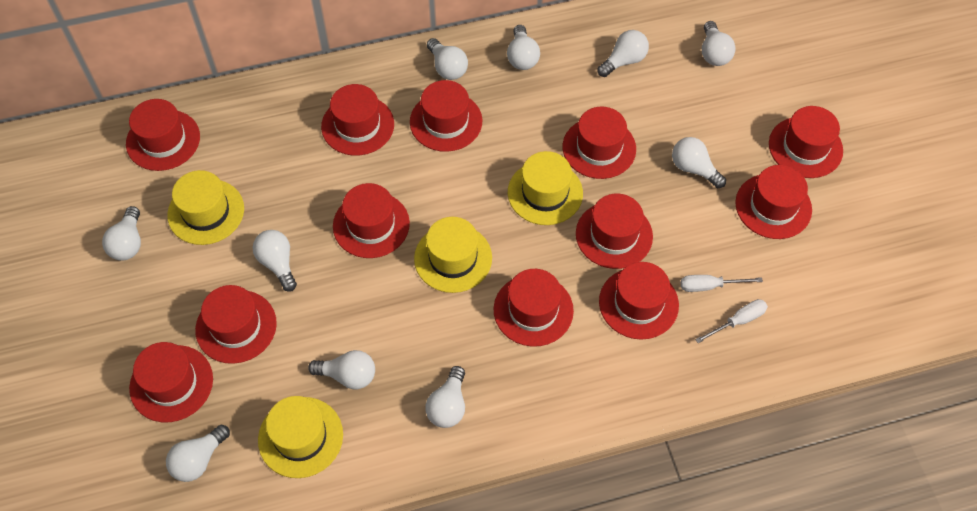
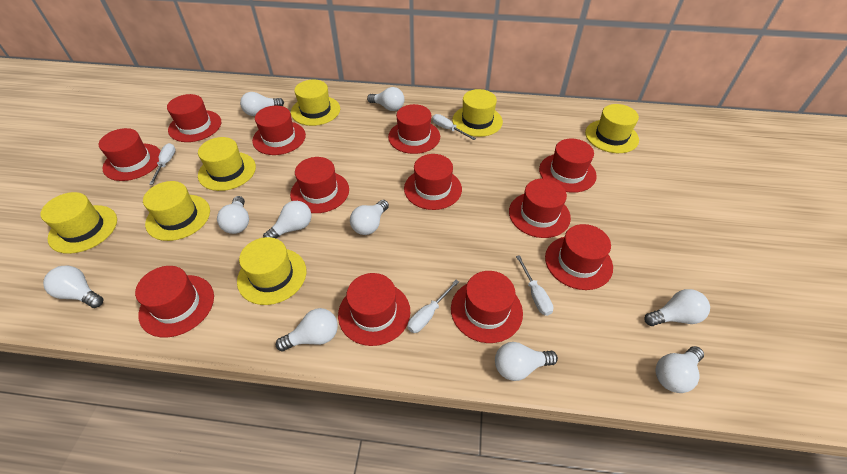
white screwdriver: [681,275,763,292] [695,299,768,343] = 2 -> [149,143,176,185] [407,280,459,333] [432,114,476,140] [516,255,554,316] = 4
yellow hat: [167,170,244,245] [258,396,343,478] [414,217,492,293] [508,151,583,225] = 4 -> [40,192,117,254] [143,181,210,241] [198,137,256,191] [237,237,306,305] [291,80,340,126] [452,89,503,137] [585,104,639,153] = 7

